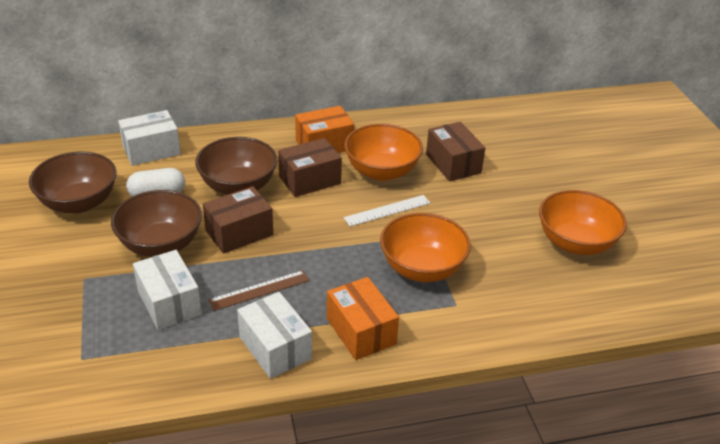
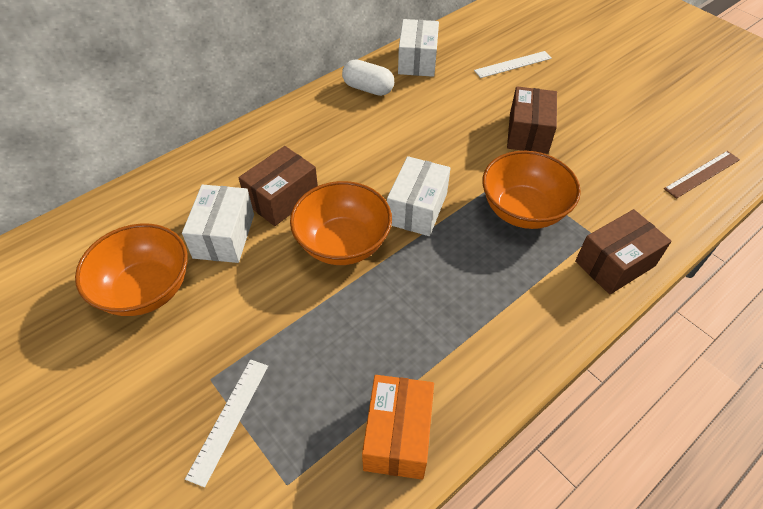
brown bowl: [29,151,116,213] [111,190,202,257] [195,137,277,195] = 3 -> none = 0
orange box: [295,106,354,153] [327,277,399,360] = 2 -> [362,375,434,479] = 1
white ruler: [344,195,430,227] = 1 -> [185,359,268,488] [474,51,552,78] = 2

